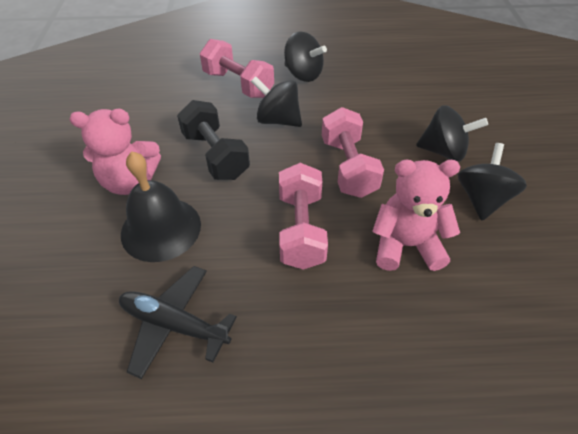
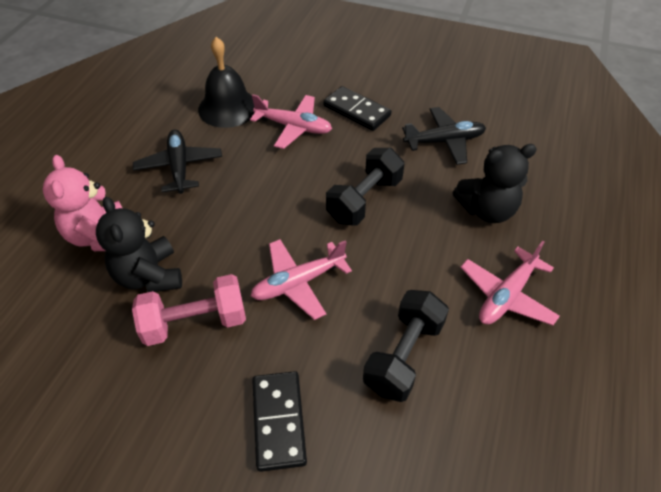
black domino: none = 0 -> [252,371,307,472] [323,86,391,131] = 2
black dumbbell: [177,100,250,180] = 1 -> [326,148,405,226] [363,290,449,402] = 2
black plane: [119,266,237,379] = 1 -> [133,130,222,194] [402,107,486,165] = 2
black spinning top: [251,76,302,127] [284,31,327,82] [416,105,488,162] [458,143,527,220] = 4 -> none = 0
black teddy bear: none = 0 -> [96,197,182,292] [453,144,537,223] = 2
pink dumbbell: [200,39,274,98] [279,163,328,270] [322,107,384,198] = 3 -> [132,274,246,346] = 1
pink plane: none = 0 -> [250,94,332,149] [251,239,352,320] [460,241,560,326] = 3
pink teddy bear: [69,109,161,195] [372,160,460,271] = 2 -> [43,155,122,251] = 1

